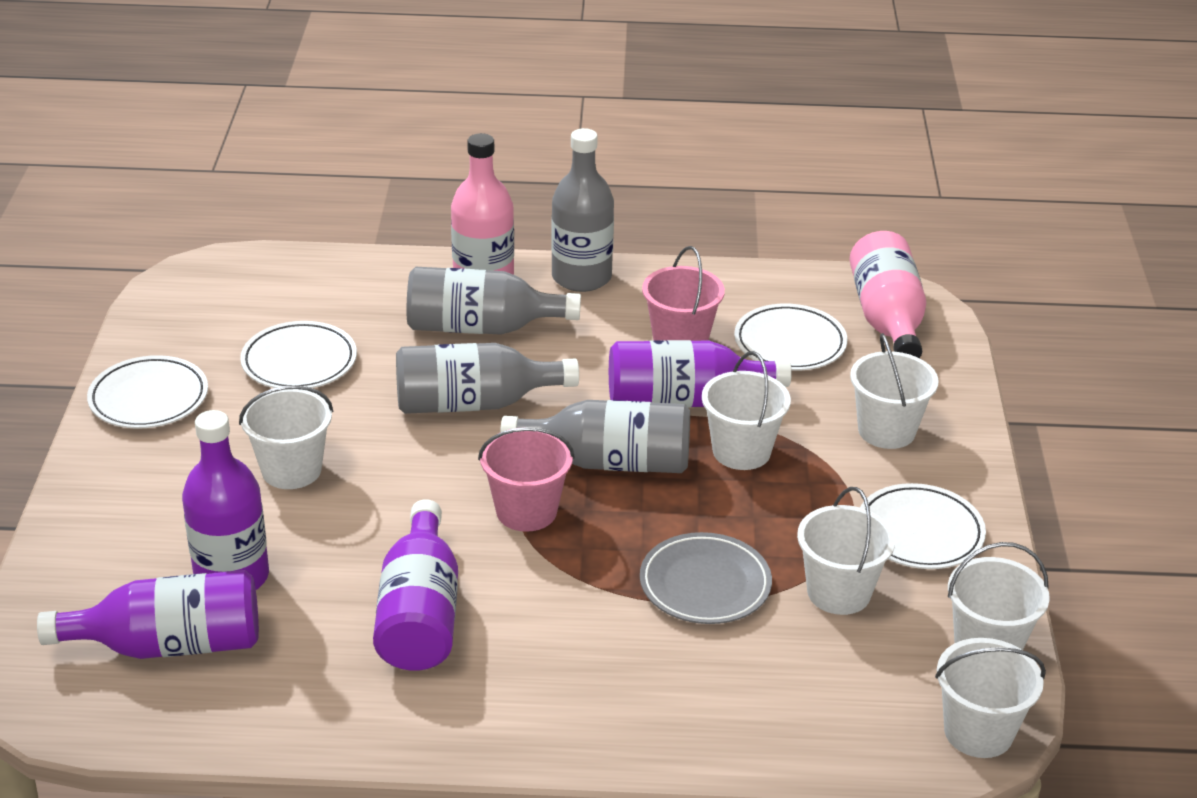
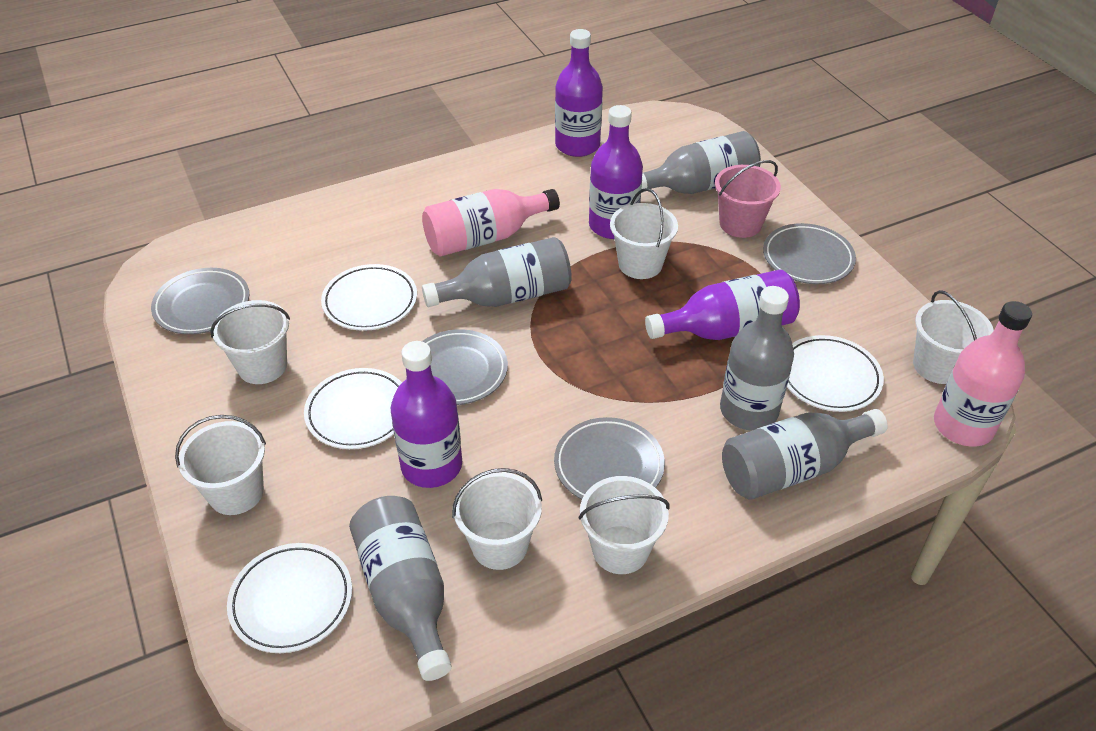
grey bottle: [396,343,579,414] [406,267,581,335] [500,400,690,473] [551,128,614,292] = 4 -> [349,496,452,681] [422,237,572,307] [642,131,761,194] [720,286,794,431] [722,409,888,500] = 5
grey plate: [640,532,772,624] = 1 -> [151,268,249,335] [406,329,508,405] [554,417,665,500] [763,223,856,284] = 4
pink bucket: [478,427,575,532] [642,246,725,341] = 2 -> [715,160,781,238] = 1

